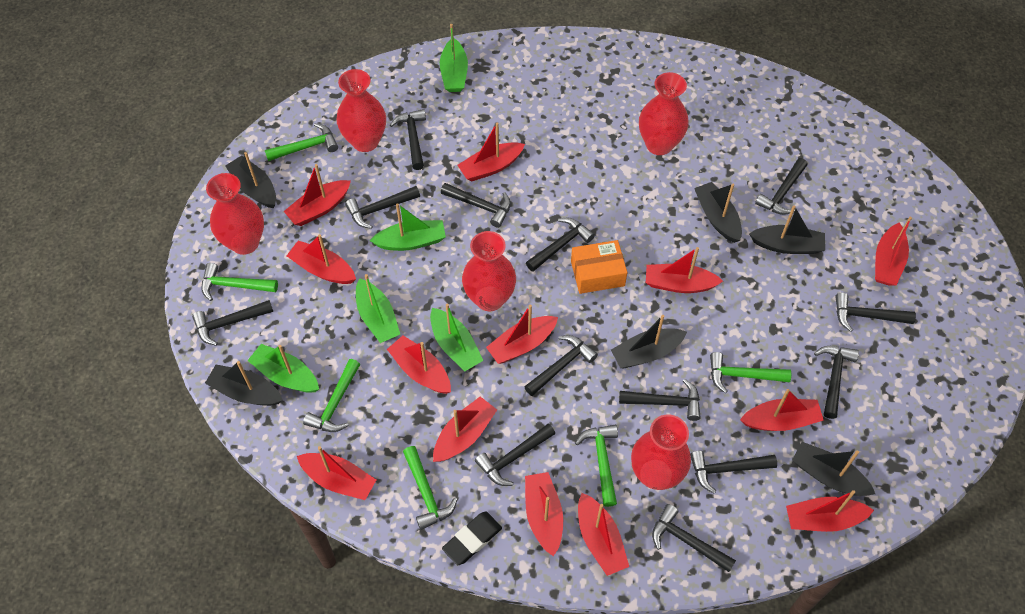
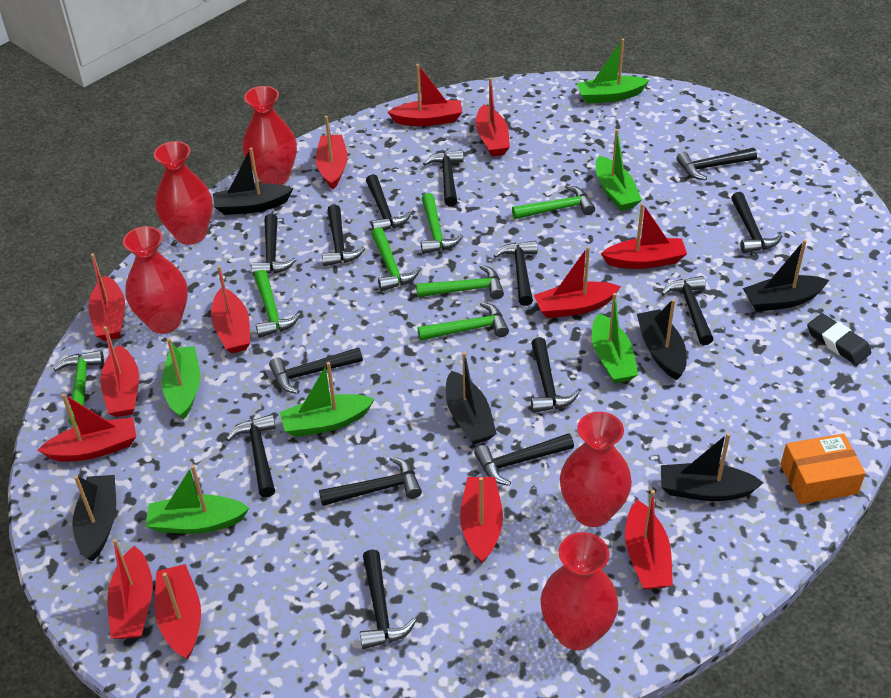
black hammer: [192,300,273,346] [345,186,420,229] [390,109,426,170] [441,183,511,228] [475,423,555,486] [524,335,598,396] [526,218,595,272] [619,379,701,421] [652,504,736,572] [690,451,777,494] [755,158,808,215] [814,346,859,419] [835,293,916,332] = 13 -> [226,414,276,497] [251,214,296,276] [269,347,363,394] [319,456,422,506] [322,204,365,266] [360,549,416,649] [366,174,412,231] [423,150,464,207] [474,433,574,486] [494,241,538,306] [531,337,579,413] [661,276,714,345] [676,148,757,180] [731,192,782,253] = 14
green boat: [247,344,319,393] [356,274,400,343] [370,203,446,251] [430,304,483,372] [440,24,468,92] = 5 -> [146,465,249,534] [162,338,200,420] [279,362,375,437] [577,39,649,103] [592,293,638,384] [596,129,642,211] = 6
green hammer: [201,263,278,301] [265,123,338,161] [303,359,360,432] [403,446,457,530] [575,424,618,507] [710,352,791,393] = 6 -> [54,350,104,426] [254,270,301,338] [371,227,420,291] [416,265,504,300] [418,302,509,341] [421,193,463,254] [512,185,595,219] = 7

